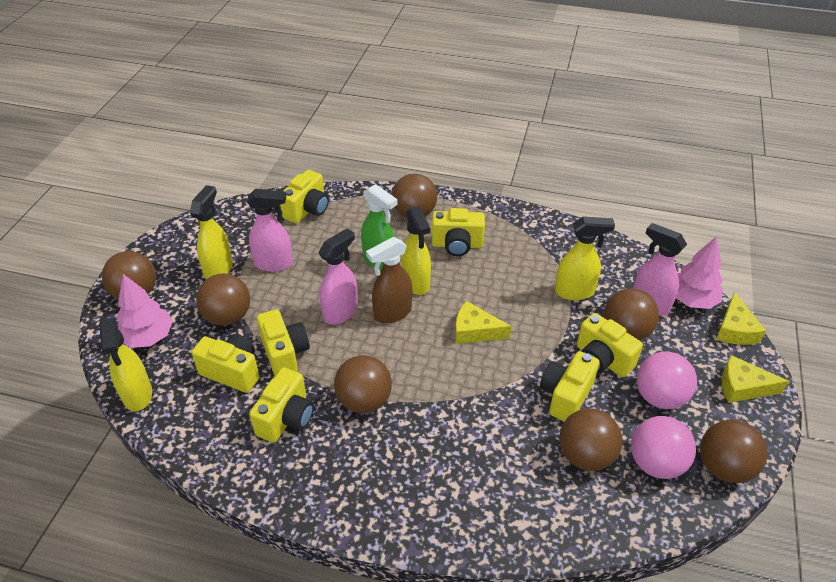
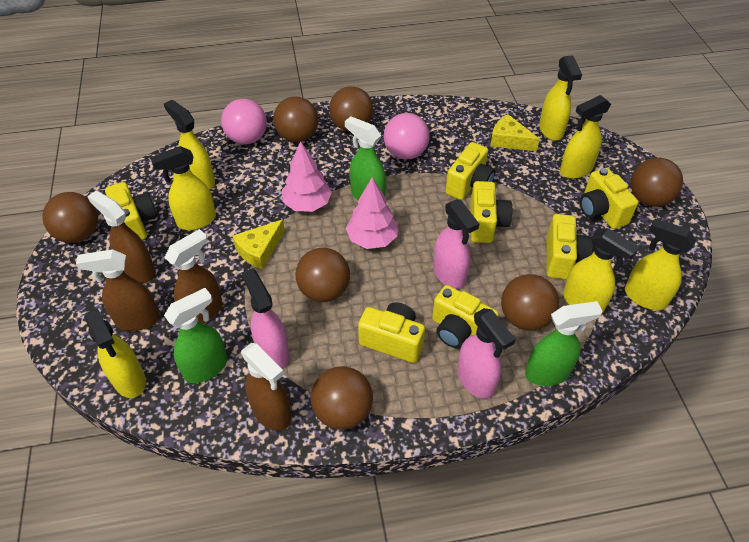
brown spray bottle: [366,237,412,324] = 1 -> [76,249,160,331] [87,191,156,283] [164,229,222,324] [241,343,292,431] = 4
green spray bottle: [361,184,398,270] = 1 -> [164,288,227,383] [345,116,386,200] [525,301,602,386] = 3
yellow cheese: [455,301,511,344] [716,292,766,345] [722,355,789,403] = 3 -> [232,219,285,269] [490,114,540,151] = 2
yellow spray bottle: [99,318,152,411] [190,185,233,279] [401,206,431,295] [555,217,615,300] = 4 -> [84,308,146,398] [150,146,216,230] [164,100,215,190] [539,55,582,141] [560,95,611,179] [563,228,639,314] [625,218,696,310] = 7

